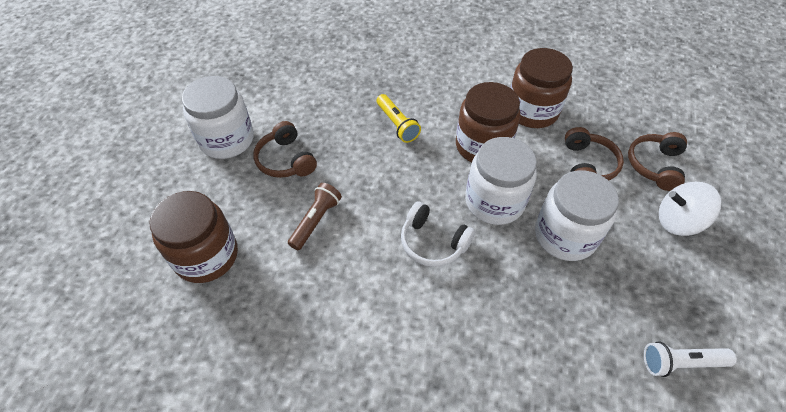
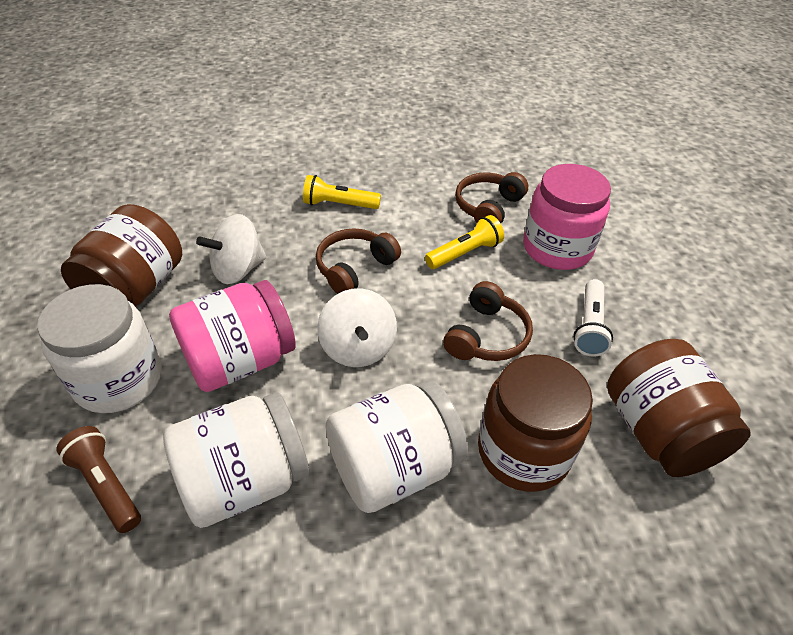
pink jar: none = 0 -> [169,280,296,392] [523,164,611,270] = 2
white headphones: [401,201,475,267] = 1 -> none = 0
white spinning top: [659,182,721,236] = 1 -> [196,214,266,284] [317,288,397,367] = 2
yellow flashlight: [377,94,421,143] = 1 -> [303,175,381,209] [425,215,504,269] = 2

